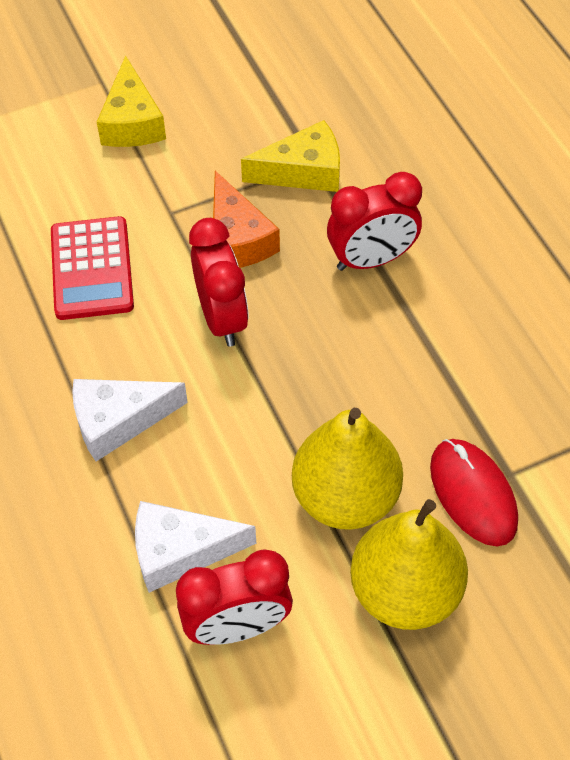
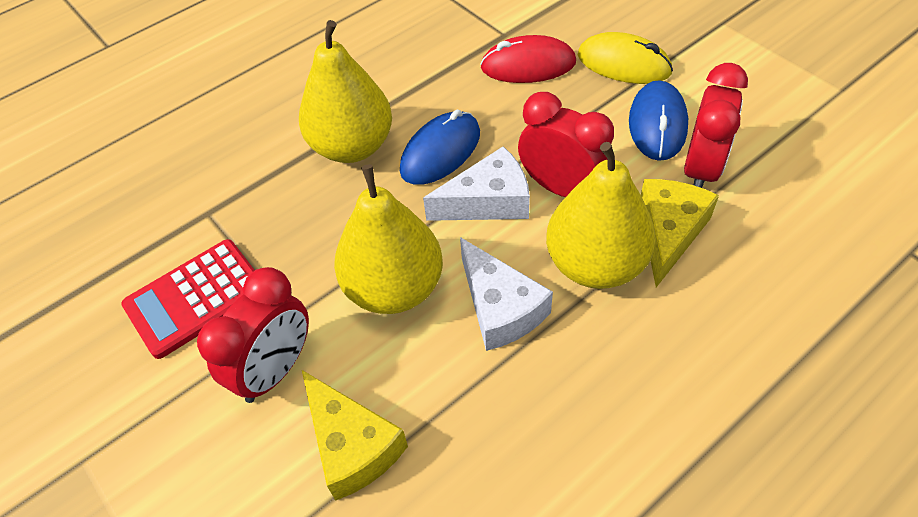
blue mouse: none = 0 -> [400,110,480,185] [629,80,688,161] = 2
orange cheese: [213,171,280,268] = 1 -> none = 0
yellow mouse: none = 0 -> [578,32,673,84] = 1
yellow pear: [292,408,403,530] [350,499,468,630] = 2 -> [299,20,392,163] [334,164,443,314] [546,142,656,289] = 3

